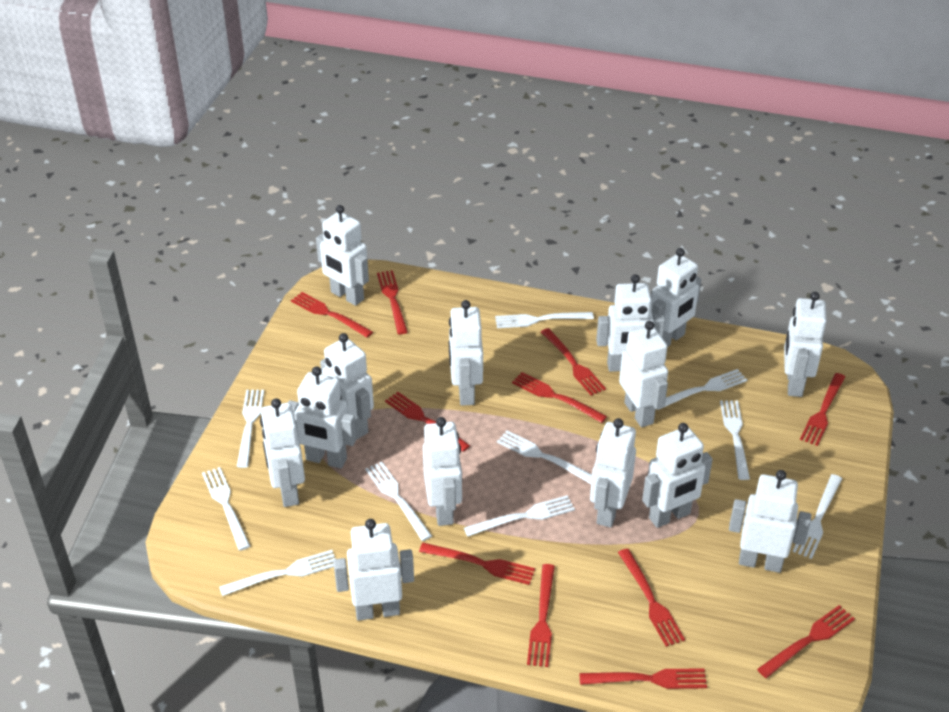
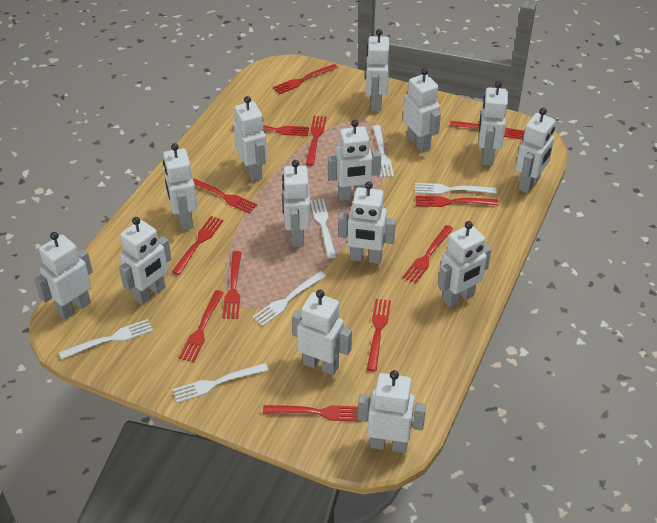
red fork: [291,292,373,338] [377,270,408,334] [385,392,470,452] [419,543,535,585] [512,372,607,423] [527,564,555,667] [541,328,606,396] [579,668,707,689] [618,549,685,647] [757,605,855,678] [800,373,845,446] = 11 -> [172,216,224,275] [179,290,224,362] [193,178,257,213] [222,251,242,319] [232,125,309,136] [263,405,362,422] [273,64,338,94] [306,116,326,166] [367,299,391,371] [402,225,453,284] [416,196,498,207] [449,121,525,140] = 12
white fork: [202,467,250,551] [219,550,336,596] [237,390,264,468] [365,461,432,541] [464,495,575,537] [495,312,594,328] [497,430,592,484] [657,369,747,410] [720,401,750,480] [793,474,842,559] = 10 -> [59,319,153,360] [172,363,268,403] [252,271,326,326] [310,199,336,258] [373,125,394,178] [415,183,497,194] = 6

